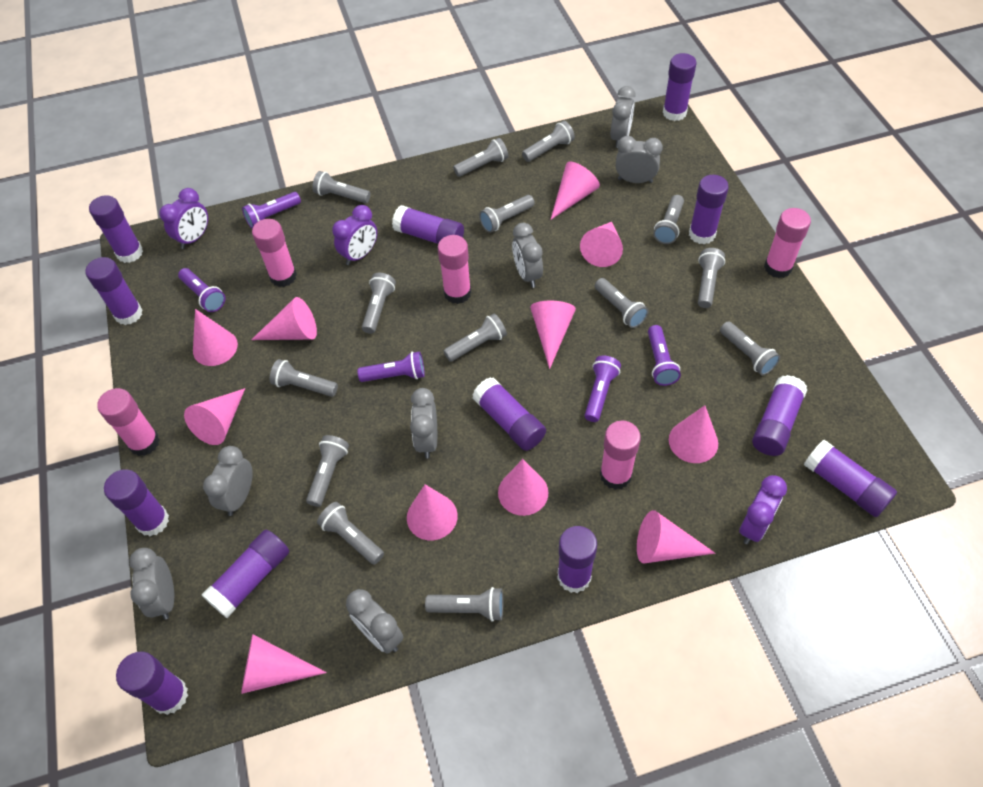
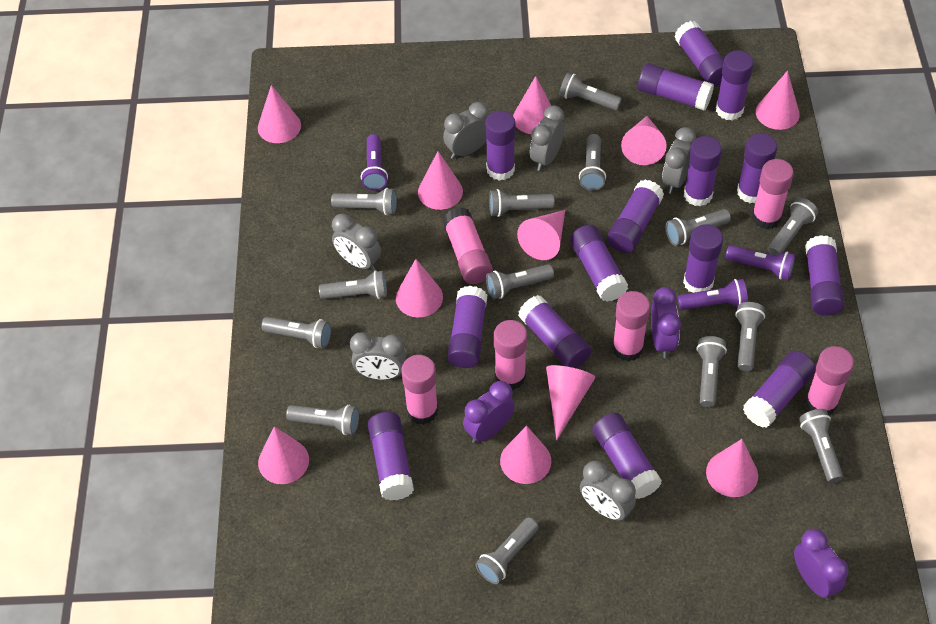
grey clock: [129,548,174,620] [203,446,253,516] [346,589,404,654] [410,388,437,458] [512,223,543,288] [611,86,636,148] [616,136,663,183] = 7 -> [332,213,381,271] [350,332,406,380] [443,102,489,159] [530,105,564,171] [580,461,636,522] [662,127,696,194] = 6
pink glue stick: [97,388,160,456] [252,219,297,287] [438,235,471,304] [600,421,641,490] [764,208,811,278] = 5 -> [401,355,438,425] [443,207,493,284] [494,320,527,390] [612,291,650,362] [752,159,794,229] [805,346,854,415] = 6
purple flashlight: [178,268,225,312] [242,192,301,229] [357,351,425,382] [585,355,621,422] [648,325,681,386] = 5 -> [361,134,388,191] [678,279,748,310] [726,245,795,280] = 3
purple glue stick: [85,257,143,325] [89,195,143,263] [104,469,169,536] [116,652,188,715] [202,530,289,618] [392,205,464,244] [472,377,546,451] [557,526,597,593] [663,53,697,121] [689,175,729,244] [752,375,807,456] [804,440,897,517] = 12 -> [368,412,414,501] [447,286,487,368] [485,111,516,181] [518,295,592,369] [570,225,628,302] [592,413,662,499] [607,180,664,253] [638,64,714,111] [674,21,724,87] [683,224,723,293] [684,136,722,207] [716,51,754,120] [737,133,778,203] [743,351,816,428] [805,235,844,316] = 15

